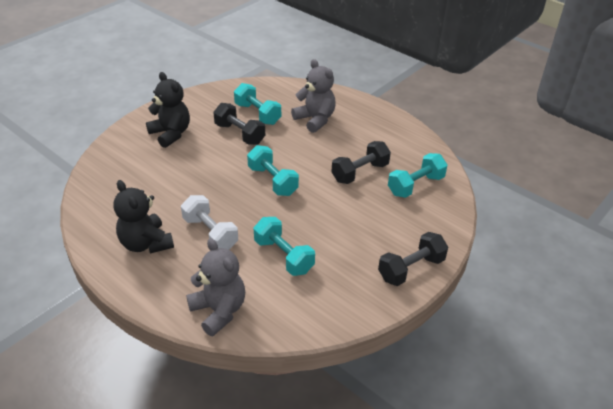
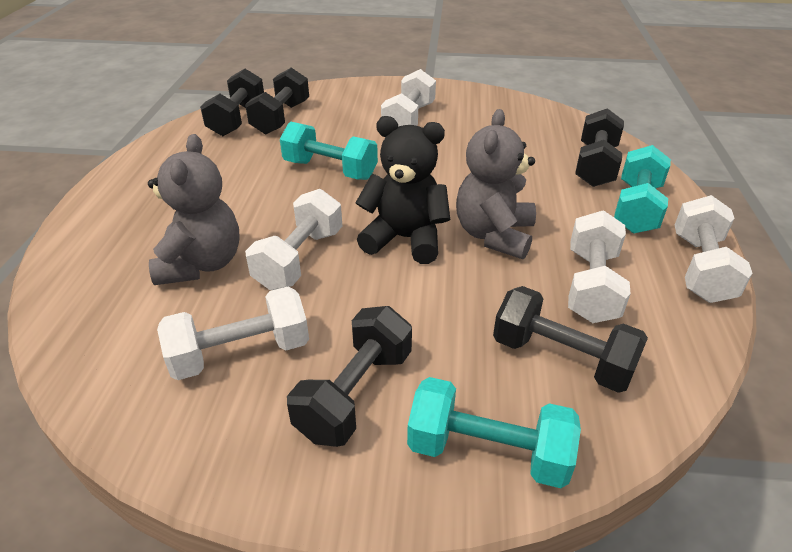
black dumbbell: [213,103,265,145] [331,141,391,184] [378,232,448,286] = 3 -> [200,69,264,136] [245,68,309,135] [287,306,412,447] [493,286,648,393] [575,108,624,187] = 5
black teddy bear: [113,180,174,254] [146,72,190,148] = 2 -> [356,116,450,264] = 1
turquoise dumbbell: [234,83,281,125] [247,145,299,196] [254,217,315,276] [388,153,448,198] = 4 -> [280,122,378,180] [407,377,581,488] [614,145,671,234] = 3
white dumbbell: [181,195,238,250] = 1 -> [157,287,309,380] [245,189,342,290] [381,69,436,127] [568,210,631,323] [675,195,753,303] = 5

